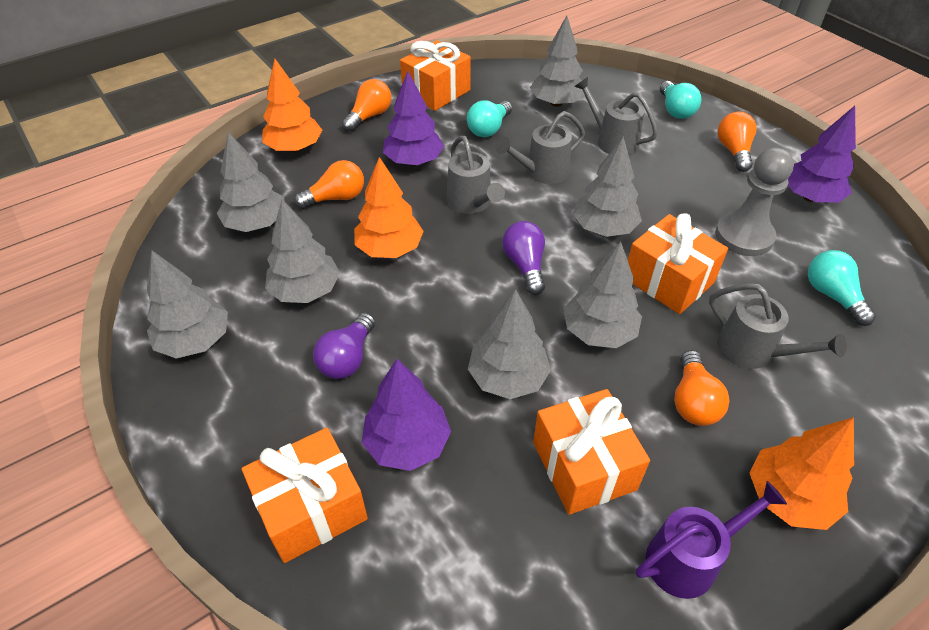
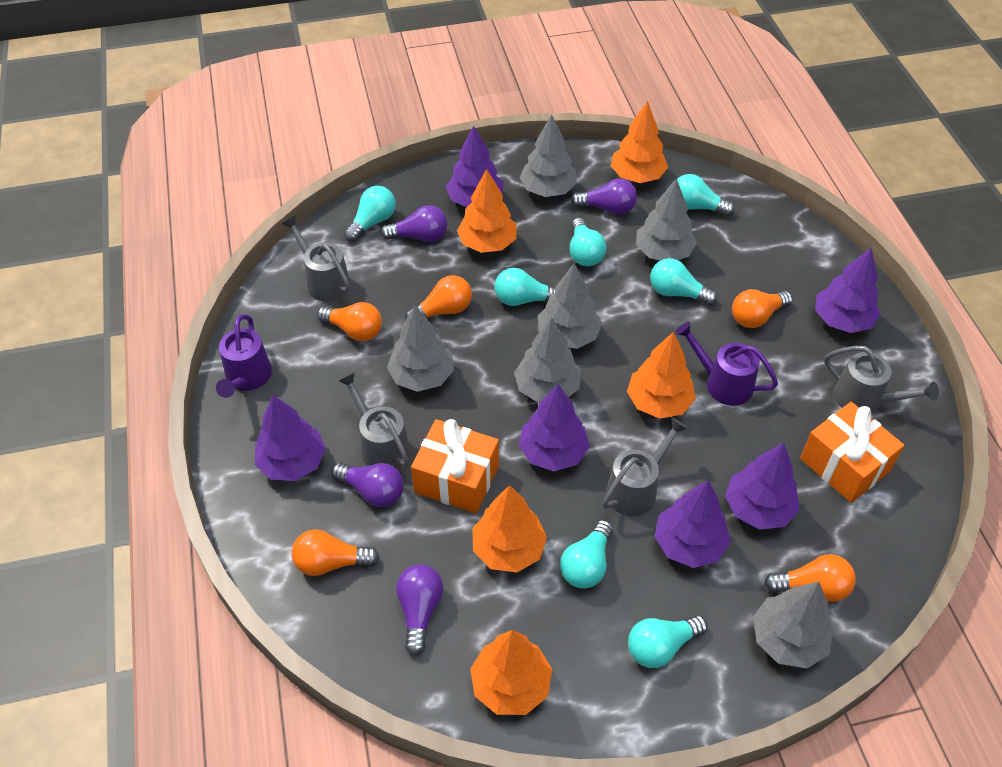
grey pawn: [715,147,794,256] = 1 -> none = 0
grey tree: [147,251,228,359] [217,132,284,232] [265,199,340,303] [468,289,551,399] [530,16,585,107] [564,241,642,348] [573,136,642,237] = 7 -> [387,305,454,392] [514,317,581,403] [519,115,577,197] [538,264,602,349] [636,178,697,261] [753,581,834,668] = 6
orange gift: [242,428,368,563] [400,40,471,111] [533,389,650,515] [628,213,728,314] = 4 -> [411,419,499,514] [800,402,904,503] = 2
orange light bulb: [294,160,364,209] [342,79,391,132] [674,350,729,426] [718,112,756,172] = 4 -> [292,530,379,576] [317,302,382,341] [405,275,472,320] [732,289,792,328] [764,554,856,602] = 5
orange tree: [262,59,322,152] [354,157,424,258] [750,417,854,530] = 3 -> [457,169,517,253] [470,630,552,715] [473,485,547,572] [611,101,668,183] [627,332,696,419] = 5
purple light bulb: [313,313,375,379] [502,221,545,295] = 2 -> [332,463,404,507] [381,205,447,242] [396,564,443,656] [571,179,637,215] = 4
purple tree: [362,359,451,471] [383,71,444,165] [788,106,856,203] = 3 -> [255,395,326,481] [446,125,503,207] [518,384,590,471] [654,480,731,568] [725,443,799,530] [815,248,881,333] = 6
purple watering can: [636,481,787,599] = 1 -> [216,314,272,398] [675,322,778,406] = 2
turquoise light bulb: [467,100,512,137] [660,81,701,119] [808,250,876,326] = 3 -> [344,186,396,242] [494,268,555,306] [560,520,613,589] [569,218,607,266] [628,615,707,668] [650,258,717,305] [677,174,735,216] = 7

